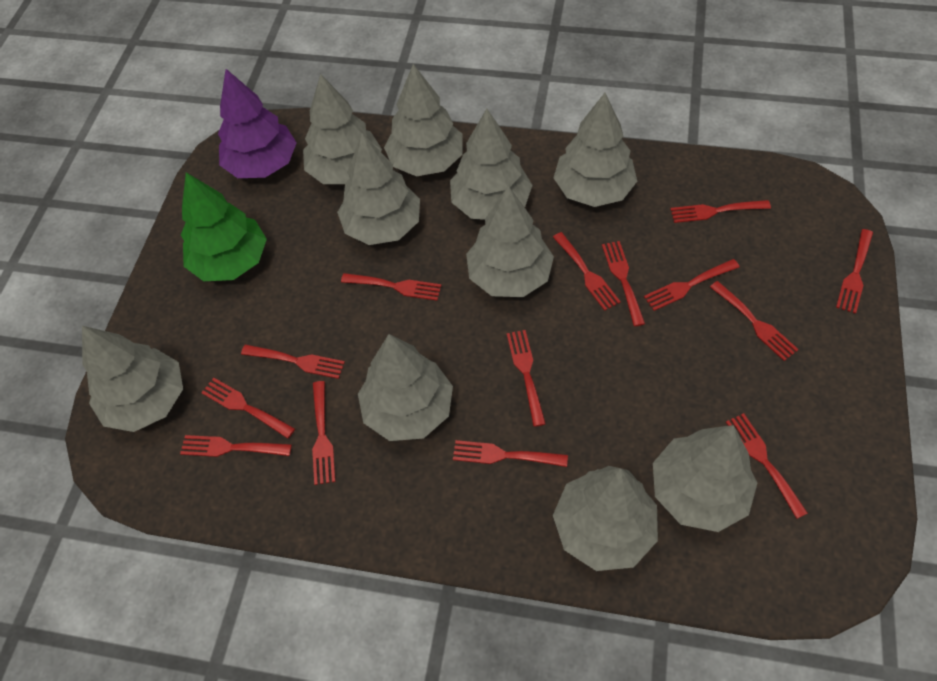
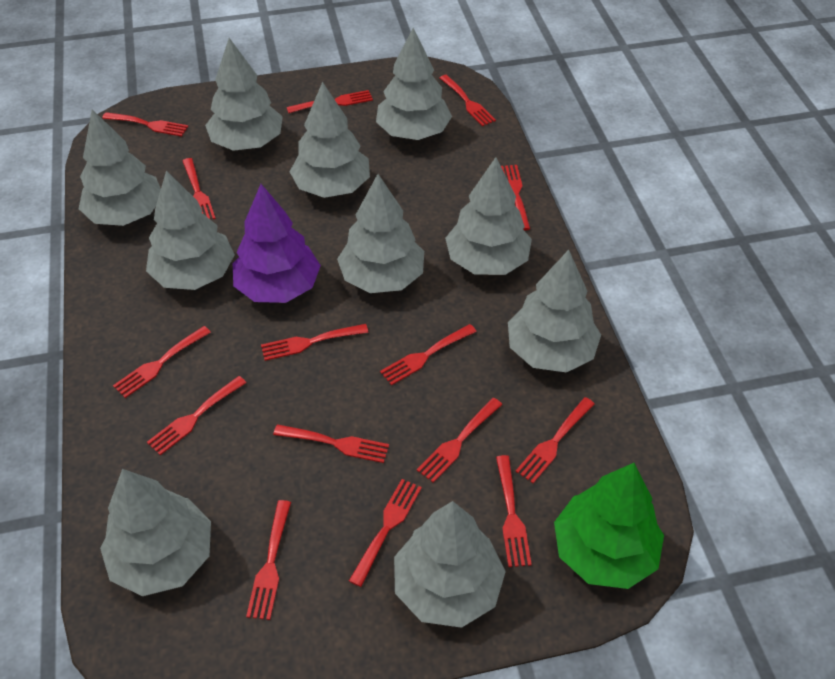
red fork: [180,435,292,457] [201,378,295,439] [241,344,345,379] [312,381,335,485] [341,273,441,301] [453,440,568,467] [507,330,546,427] [553,232,621,311] [602,241,645,326] [644,259,740,311] [670,200,771,223] [710,281,799,361] [726,413,808,519] [836,229,873,314] = 14 -> [102,112,188,137] [113,326,211,398] [147,376,246,455] [182,158,216,220] [246,500,291,620] [261,324,369,361] [273,424,389,463] [287,90,373,113] [349,479,422,587] [380,324,477,385] [417,398,503,483] [440,75,496,126] [496,455,532,567] [501,165,530,231] [515,397,595,483] = 15

